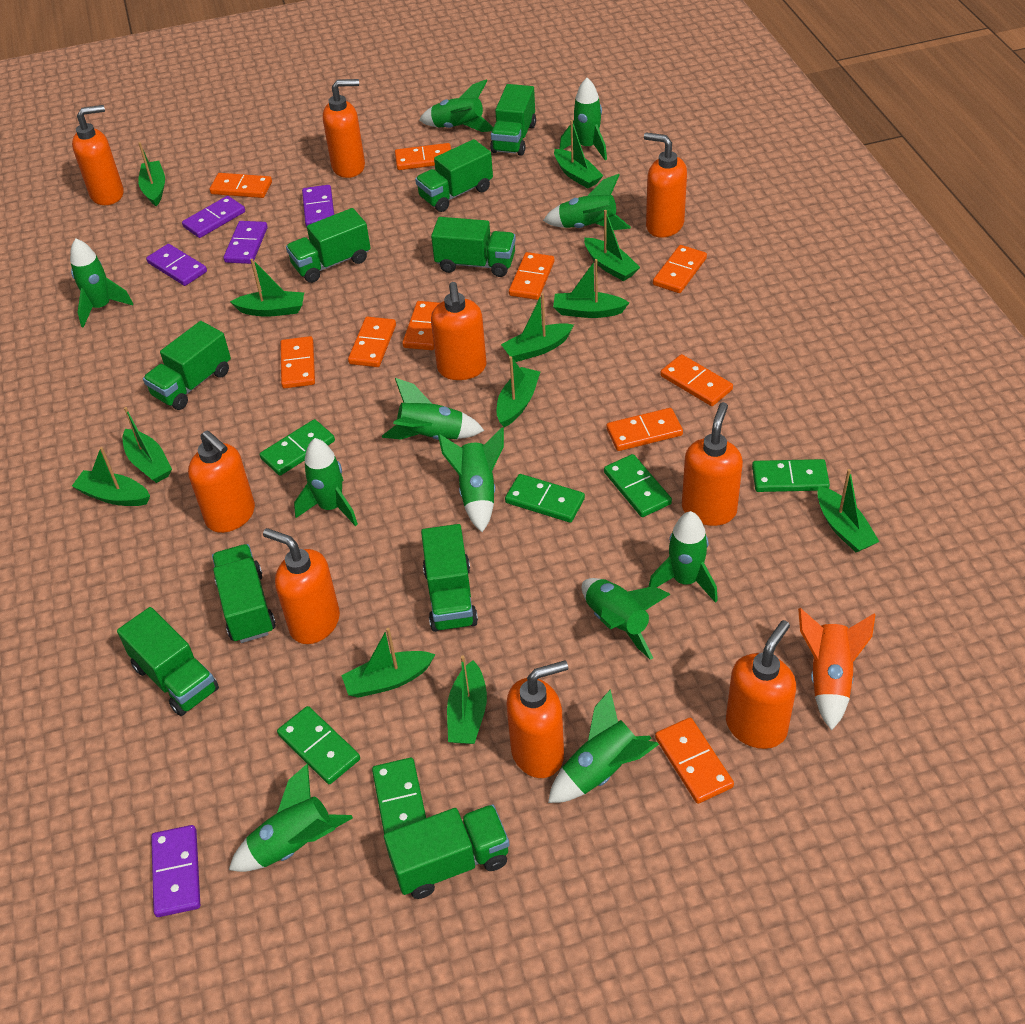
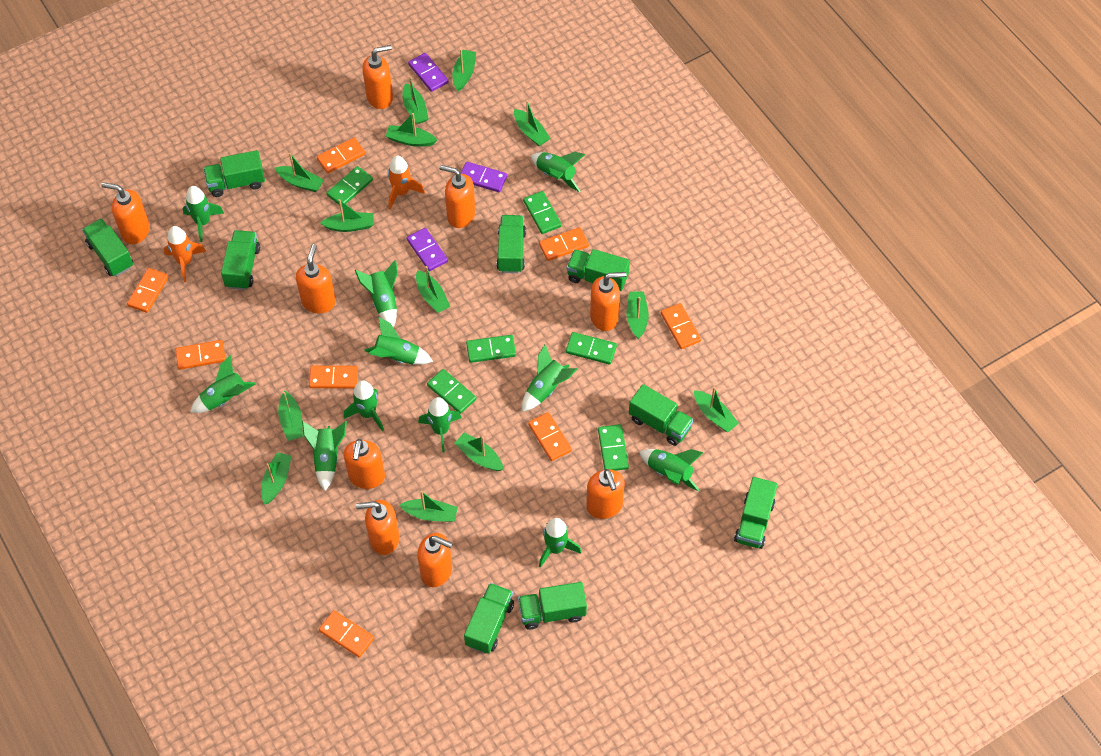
green boat: [72,447,150,506] [123,407,172,483] [138,142,165,206] [230,259,304,317] [341,628,436,698] [447,656,487,744] [497,356,540,427] [501,293,574,362] [553,259,629,318] [554,120,603,188] [584,210,640,281] [817,469,880,552] = 12 -> [261,452,292,504] [275,153,324,192] [278,391,303,441] [320,199,374,232] [386,113,437,147] [399,491,458,522] [403,76,429,124] [416,266,450,313] [453,49,476,92] [454,433,504,471] [514,100,551,146] [627,291,649,339] [694,387,739,432] = 13
orange domino: [210,173,272,198] [280,336,315,388] [348,317,396,367] [395,143,451,170] [402,301,439,350] [509,252,554,300] [606,408,683,451] [653,245,707,293] [655,718,734,804] [660,354,733,406] = 10 -> [127,268,169,313] [175,340,225,370] [309,366,358,389] [317,138,365,173] [319,610,374,658] [528,412,572,461] [539,227,589,261] [661,303,701,349] = 8
orange rocket: [798,608,876,731] = 1 -> [164,226,206,282] [388,156,425,210] = 2
purple domino: [146,244,207,286] [151,825,200,917] [182,196,245,238] [223,221,268,264] [302,185,334,227] = 5 -> [406,228,448,271] [408,53,449,92] [461,162,507,192] = 3

